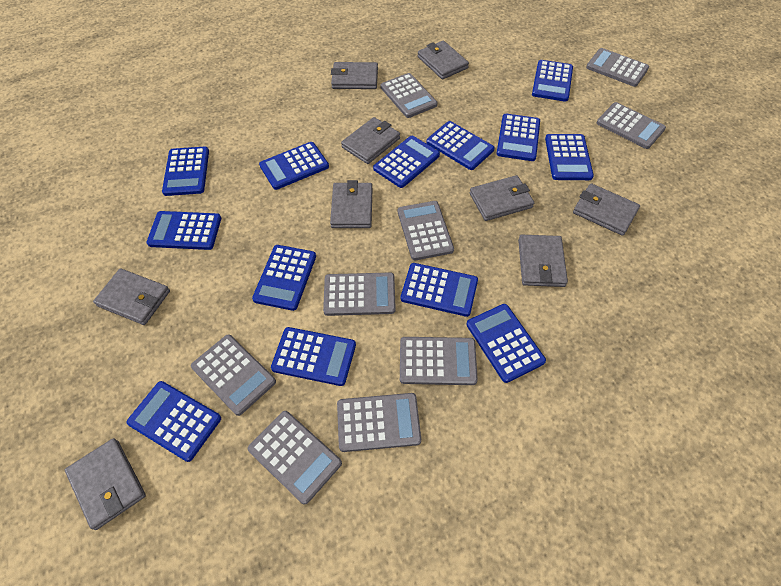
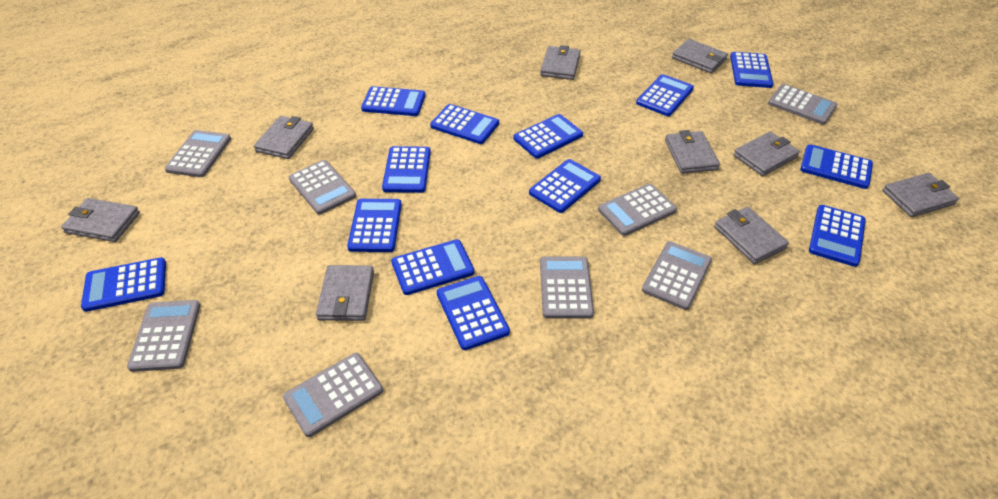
grey calculator: [191,334,276,416] [248,411,342,505] [323,272,396,316] [337,393,421,452] [381,73,437,118] [398,201,454,260] [400,337,478,385] [586,48,649,87] [596,102,666,149] = 9 -> [127,300,201,372] [165,130,231,177] [283,353,383,437] [289,160,356,215] [540,257,594,319] [598,184,677,236] [642,241,712,310] [768,84,837,125] = 8

